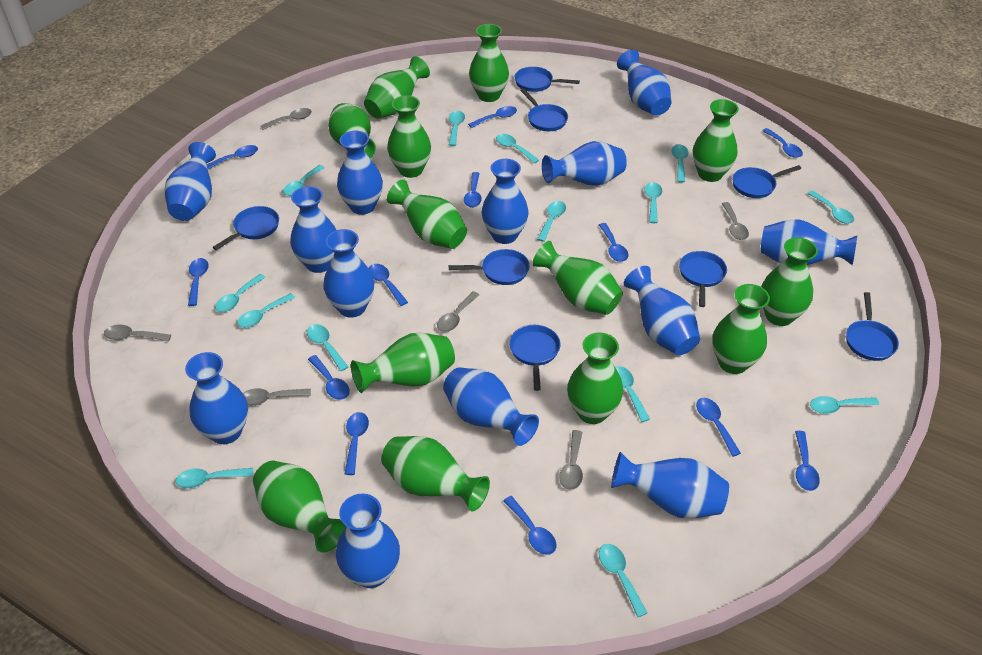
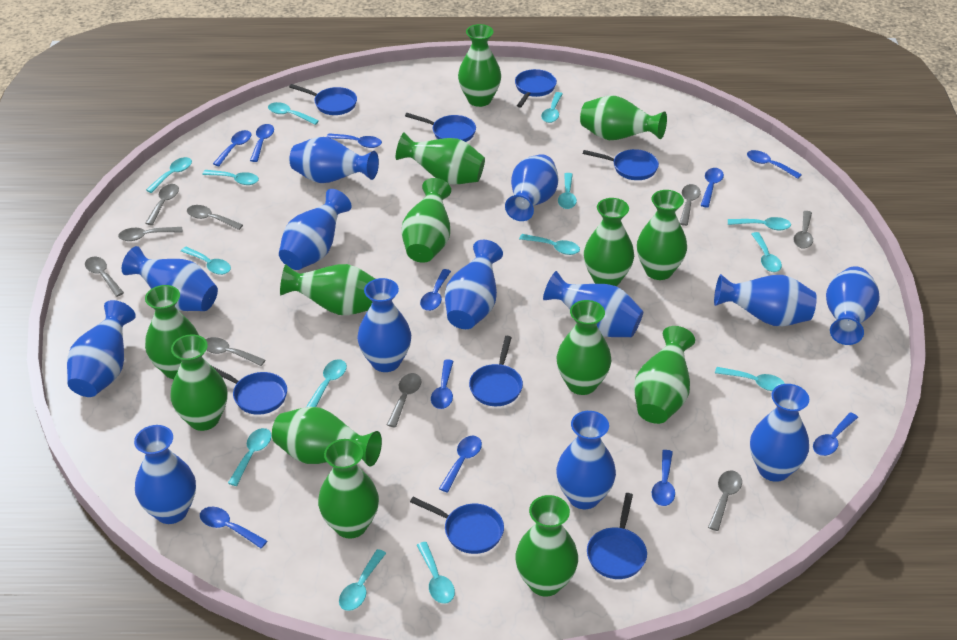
blue spoon: [188,258,209,306] [207,145,258,169] [308,355,350,400] [345,412,369,475] [369,264,408,306] [464,172,482,208] [468,106,517,128] [503,496,556,555] [599,223,628,262] [696,398,741,457] [762,128,803,158] [795,431,820,491] = 12 -> [200,507,267,549] [213,130,252,166] [250,124,274,162] [326,133,382,148] [420,269,451,311] [431,359,453,409] [439,436,482,493] [652,450,675,506] [700,168,724,208] [747,150,802,179] [813,412,858,456] = 11
green vase: [253,461,347,553] [328,103,376,158] [351,332,455,393] [364,56,430,118] [381,436,490,511] [387,95,431,178] [387,179,467,249] [469,24,509,102] [532,241,623,315] [567,332,623,424] [693,99,739,182] [712,284,770,374] [761,237,818,326] = 13 -> [145,285,199,379] [170,334,227,431] [272,407,382,467] [280,264,375,315] [318,439,379,539] [396,132,485,185] [401,178,451,263] [458,24,501,107] [515,495,578,596] [556,300,611,395] [580,96,667,140] [584,198,634,286] [634,326,695,424] [637,190,687,280] = 14
grey spoon: [104,325,171,342] [243,388,311,406] [261,108,312,130] [437,291,479,332] [559,430,583,490] [722,202,749,240] = 6 -> [85,257,124,297] [118,227,183,241] [145,184,179,225] [187,205,243,230] [205,337,265,366] [387,373,421,427] [680,184,701,226] [708,470,742,531] [794,211,813,249] = 9

